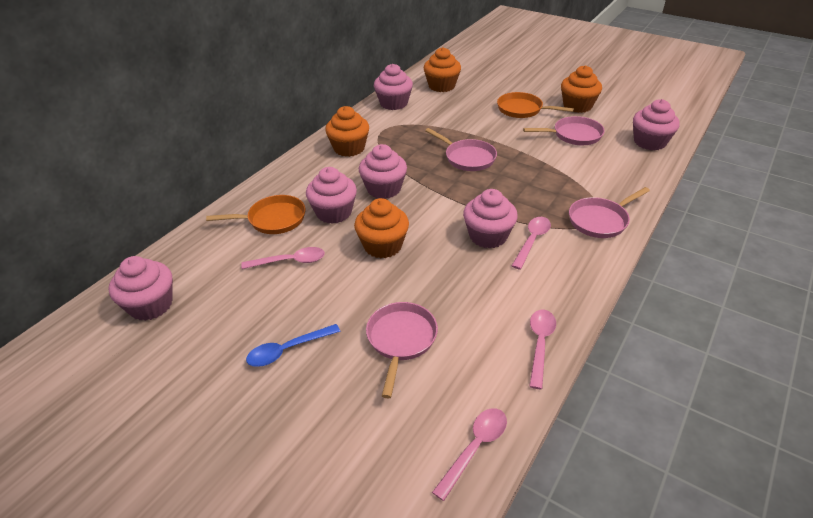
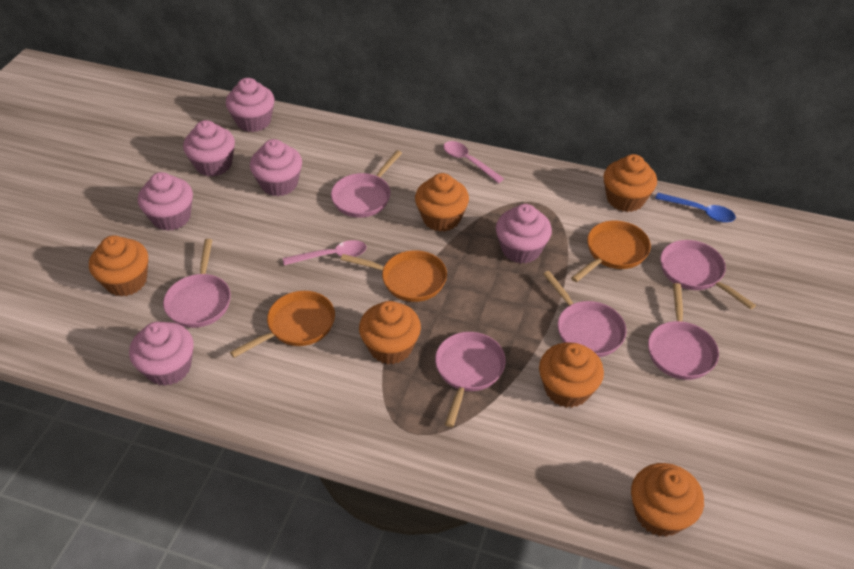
orange cupcake: [325,106,369,157] [354,198,409,258] [424,47,461,92] [561,65,602,113] = 4 -> [89,235,148,297] [359,301,421,364] [415,173,469,232] [539,343,604,408] [603,154,657,212] [631,463,704,537] = 6
orange pan: [206,195,305,234] [497,92,574,118] = 2 -> [230,291,335,358] [341,250,447,302] [571,220,651,282] = 3
pink pan: [366,302,438,398] [425,128,497,171] [523,116,605,145] [569,187,650,238] = 4 -> [163,239,231,328] [331,150,402,218] [435,332,506,427] [543,271,627,357] [648,283,719,380] [660,240,756,309] = 6
pink spoon: [241,247,325,269] [432,408,507,501] [512,217,551,270] [529,310,556,389] = 4 -> [283,240,367,265] [443,141,504,183] = 2

